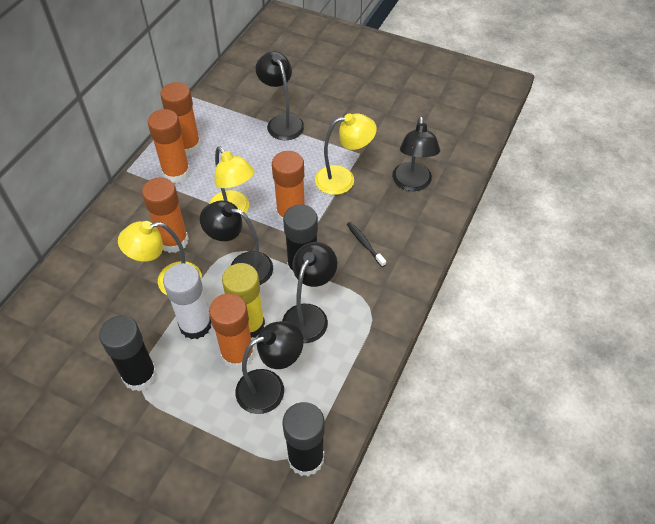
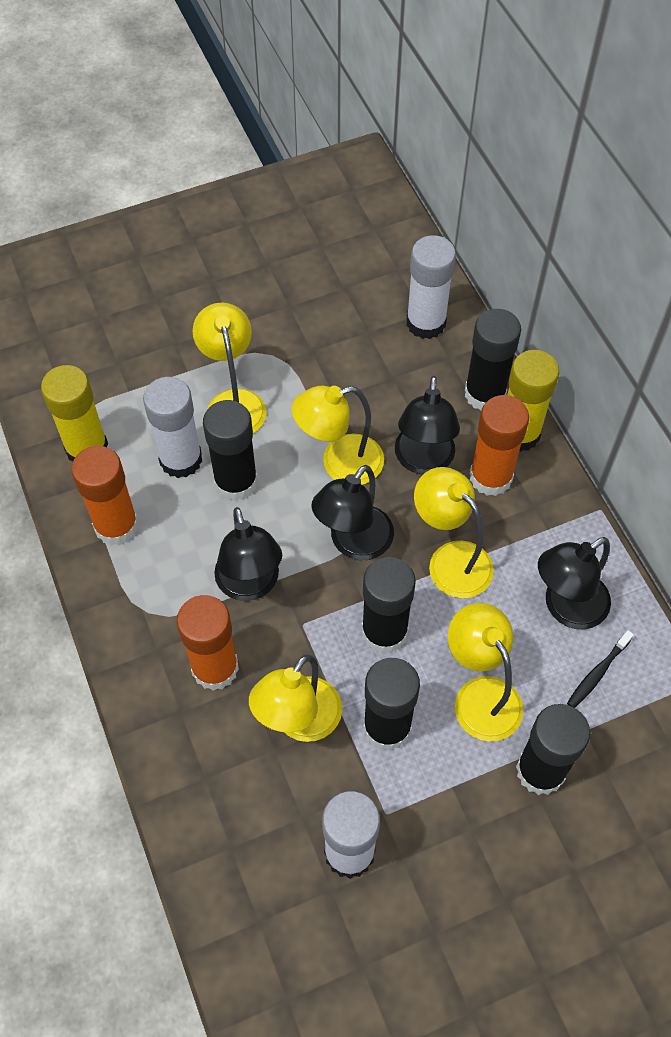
black glue stick: [99,316,157,391] [283,204,318,280] [283,402,325,477] = 3 -> [203,400,258,501] [362,557,416,654] [363,658,420,751] [465,309,521,410] [516,704,590,795] = 5
black lamp: [200,201,273,285] [235,321,303,414] [256,51,304,140] [282,242,337,343] [392,116,440,191] = 5 -> [214,507,282,601] [312,465,394,560] [395,376,460,475] [538,537,611,629] = 4
orange glue stick: [142,177,189,253] [148,109,191,183] [160,82,201,156] [209,293,255,369] [272,151,305,224] = 5 -> [71,446,139,546] [177,595,239,691] [470,395,529,496] = 3
white glue stick: [163,263,211,339] = 1 -> [143,377,202,478] [322,791,380,879] [406,235,456,339] = 3
yellow glue stick: [222,263,265,338] = 1 -> [41,365,108,461] [507,350,559,452] = 2
yellow lamp: [118,221,202,295] [209,147,255,217] [315,113,377,195] = 3 -> [193,303,266,433] [249,655,342,742] [292,385,384,485] [414,467,494,598] [448,603,523,741] = 5

